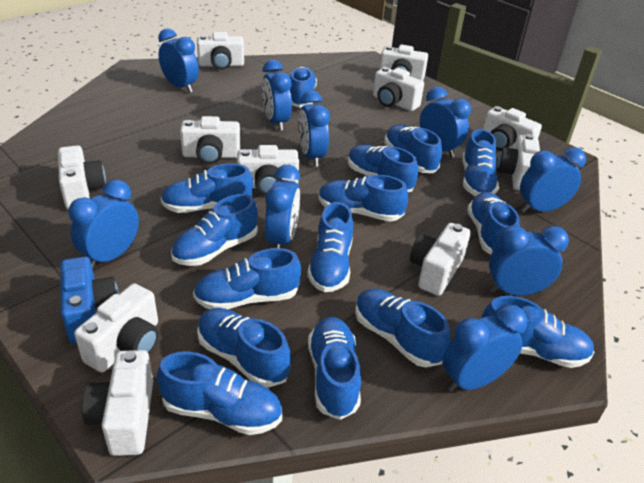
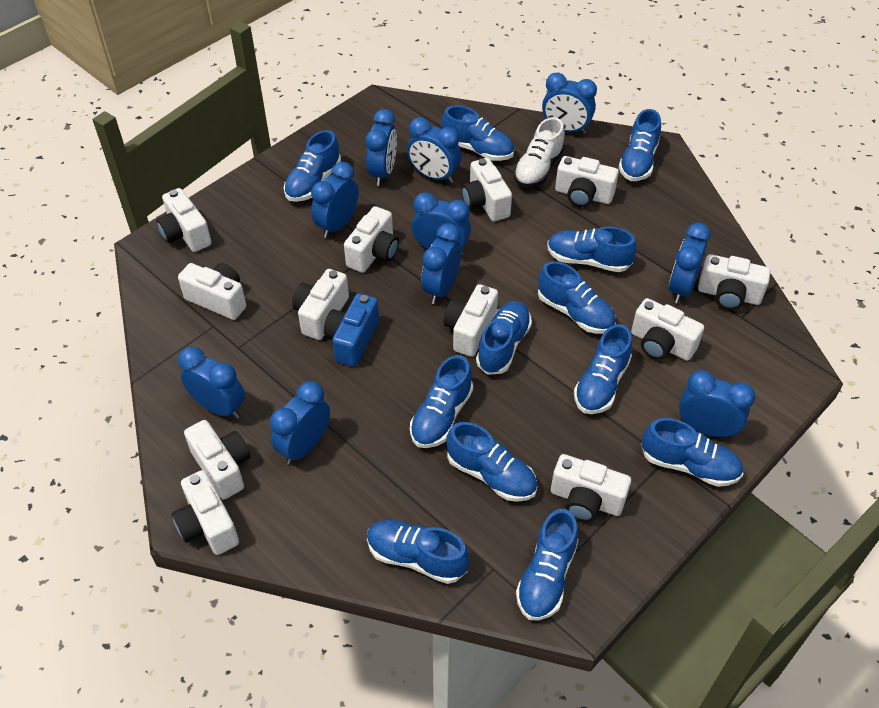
blue clock: [68,179,139,269] [158,28,199,93] [262,60,292,131] [265,165,300,248] [299,90,330,167] [420,87,471,158] [443,304,528,392] [489,226,569,296] [520,147,586,213] = 9 -> [178,347,245,419] [270,381,330,465] [311,162,359,238] [366,109,397,186] [407,117,461,183] [412,192,471,256] [421,223,461,304] [542,73,597,134] [669,223,711,303] [679,370,755,438] = 10
blue shoe: [157,351,282,435] [161,164,253,213] [171,194,258,266] [193,248,301,309] [197,308,291,388] [290,67,317,108] [307,202,353,292] [308,317,361,420] [318,175,408,222] [348,145,418,192] [355,289,450,367] [385,125,442,173] [462,129,499,196] [467,192,520,254] [481,296,595,368] = 15 -> [284,130,341,202] [367,520,470,584] [410,355,473,448] [442,105,514,161] [446,422,537,502] [476,301,532,375] [516,509,578,621] [538,261,616,334] [547,227,637,272] [574,324,632,414] [618,109,661,181] [641,418,743,487] = 12
white camera: [58,145,106,210] [74,283,159,372] [82,350,153,456] [180,116,240,164] [197,32,244,70] [237,145,299,195] [373,67,424,111] [379,45,428,81] [410,223,471,296] [483,106,542,150] [497,134,540,191] = 11 -> [156,188,212,252] [172,470,239,555] [178,263,246,320] [184,420,251,500] [292,269,349,340] [344,206,399,273] [444,284,498,357] [462,158,512,221] [551,454,631,522] [555,156,619,207] [631,298,704,361] [698,254,771,310] = 12
white shoe: none = 0 -> [514,117,565,188] = 1

